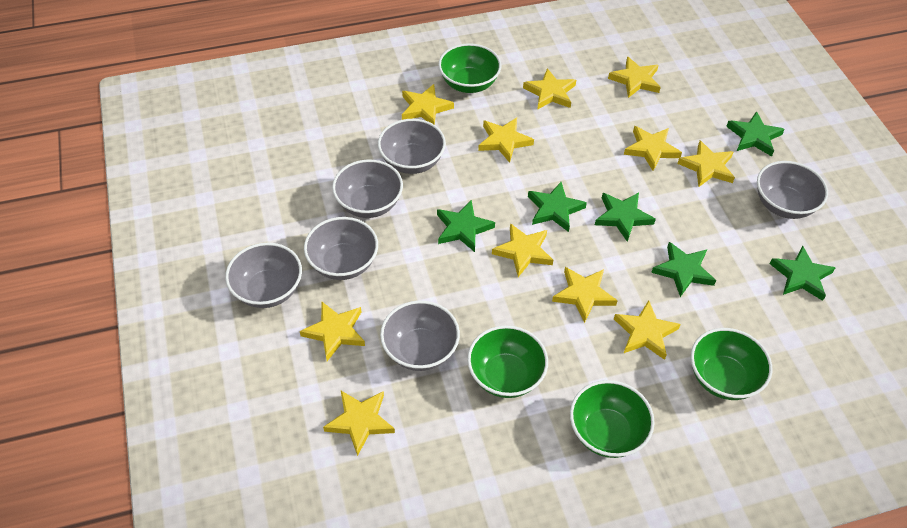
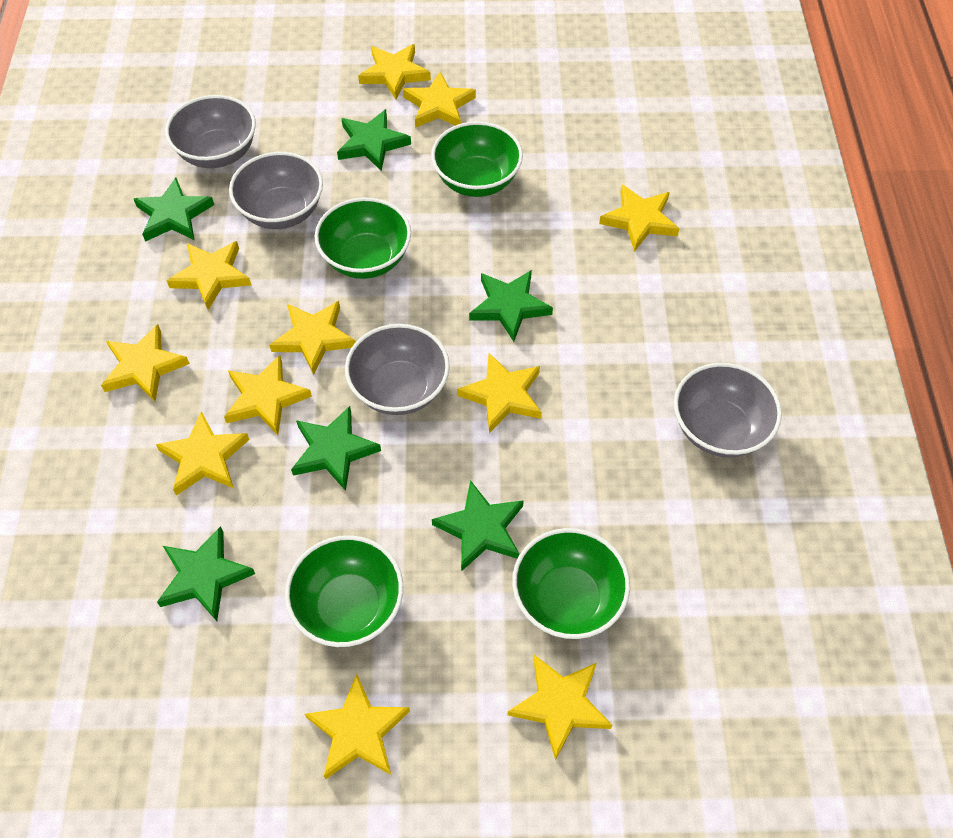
grey bowl: [225,243,302,308] [304,217,378,280] [332,160,403,218] [378,119,446,174] [380,301,460,371] [757,161,828,219] = 6 -> [165,95,256,168] [229,152,323,229] [345,324,450,415] [674,363,782,457] = 4

